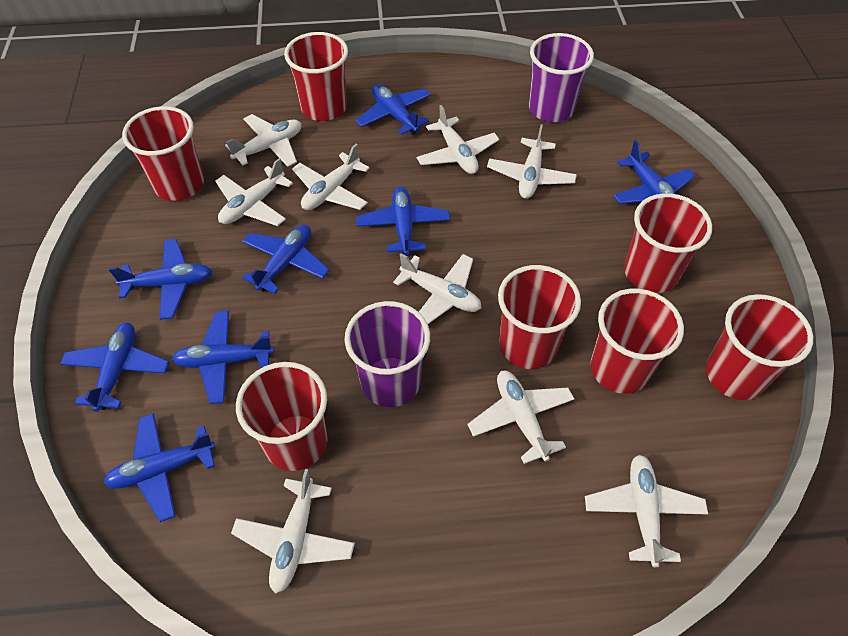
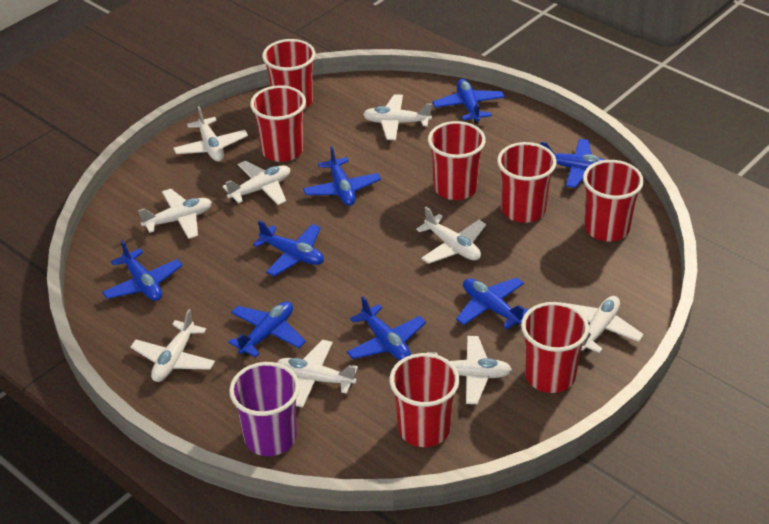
purple cup: [345,301,430,407] [529,33,594,122] = 2 -> [229,362,300,456] = 1

